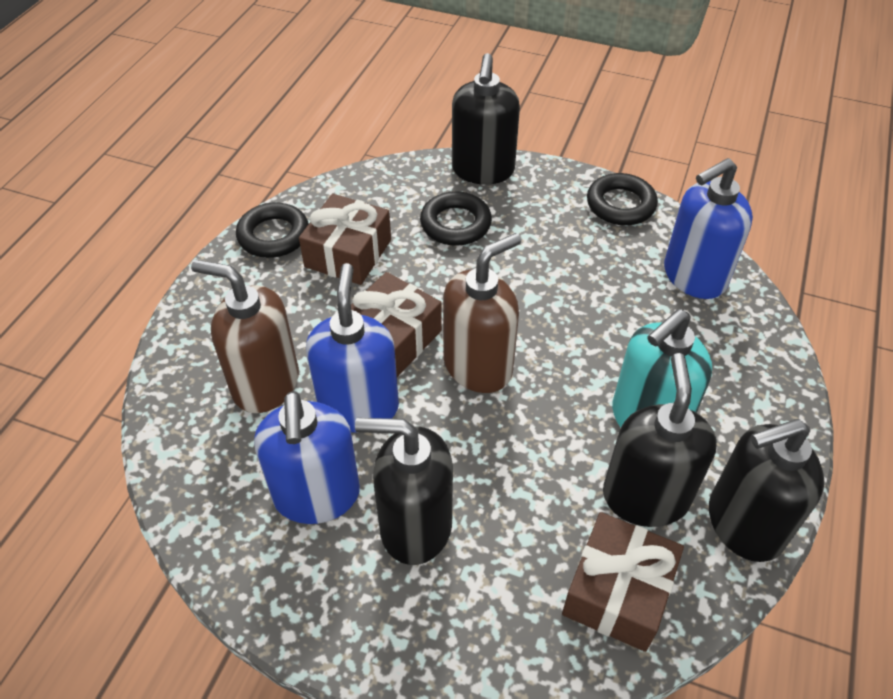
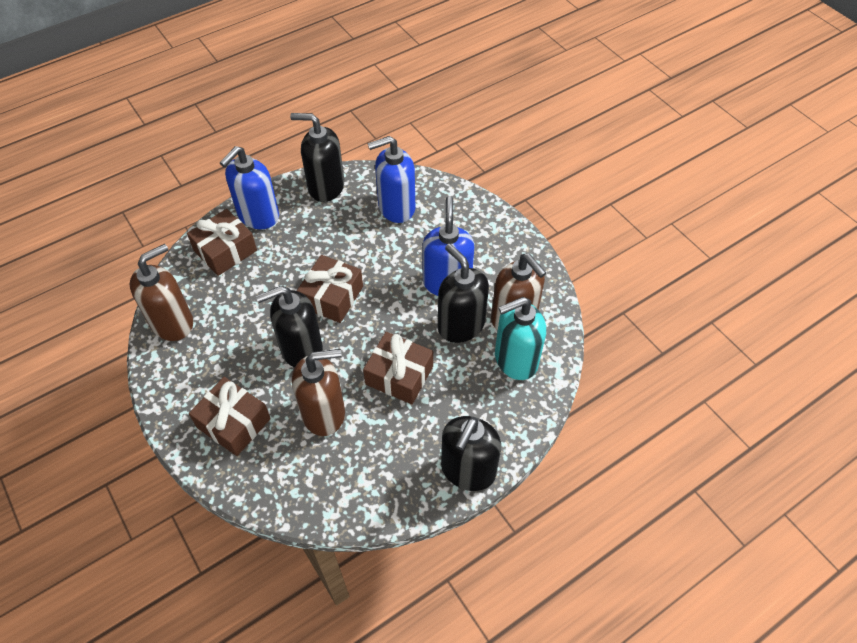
black ring: [236,202,309,258] [420,191,492,246] [587,173,658,225] = 3 -> none = 0
brown gift: [299,194,391,285] [351,272,442,377] [562,512,684,652] = 3 -> [187,209,257,276] [189,377,271,456] [297,255,363,323] [363,332,433,404] = 4
brown soap dispenser: [191,259,299,413] [443,233,521,393] = 2 -> [130,244,193,341] [292,349,345,436] [491,254,546,330] = 3

